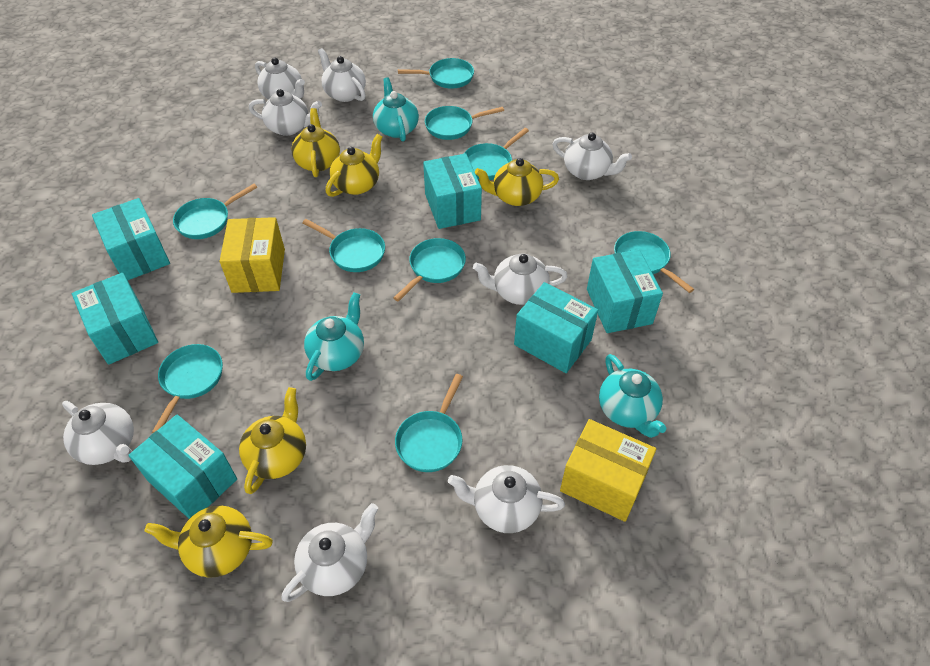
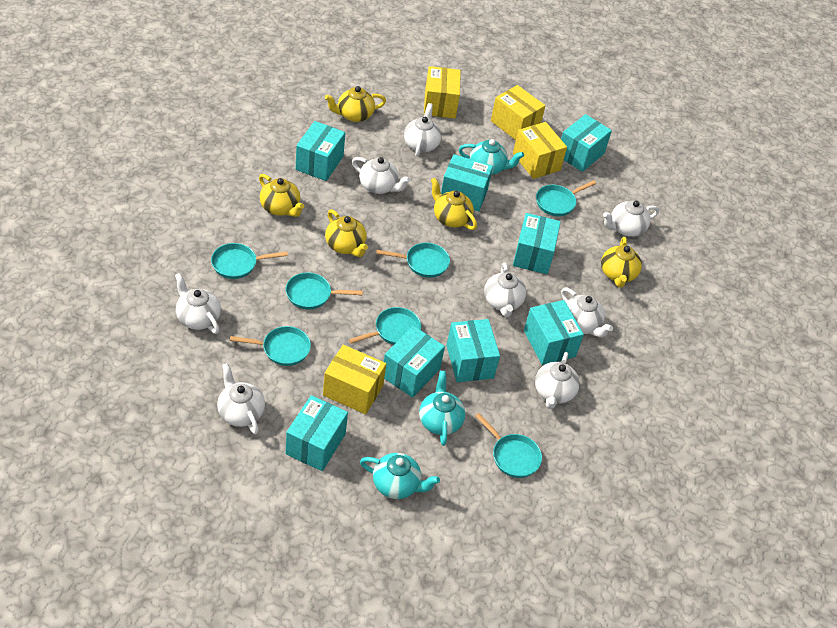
turquoise box: [72,273,158,365] [92,198,170,280] [129,415,237,519] [423,153,482,229] [514,282,598,373] [587,249,663,333] = 6 -> [286,395,348,471] [296,121,345,181] [384,326,445,398] [441,154,493,212] [446,319,500,382] [513,213,561,274] [524,300,584,365] [561,114,612,172] = 8
turquoise pan: [152,344,223,433] [173,184,257,239] [302,219,385,272] [394,238,466,302] [395,374,463,472] [398,58,474,88] [425,106,504,140] [464,128,529,180] [614,231,694,293] = 9 -> [211,243,288,279] [230,326,311,366] [286,272,363,310] [349,307,421,345] [376,243,450,278] [475,413,542,478] [536,180,596,216] = 7
yellow box: [220,217,285,293] [560,419,656,522] = 2 -> [323,345,386,414] [424,66,461,119] [491,85,546,140] [513,122,567,179] = 4

